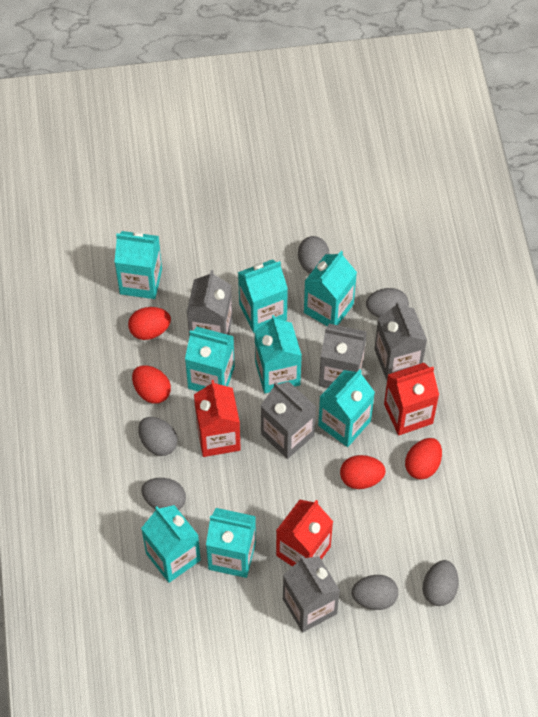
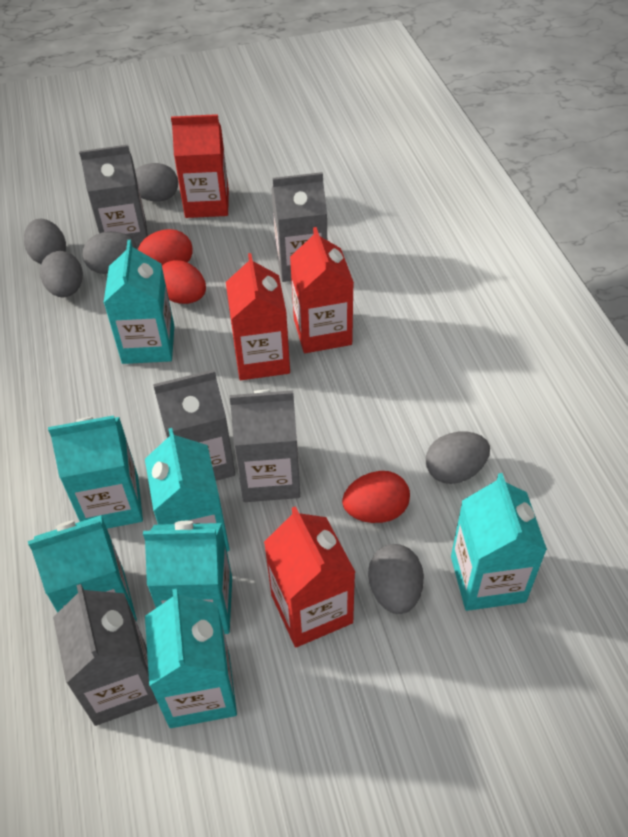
red carton: [194,380,241,457] [276,500,333,567] [384,363,439,435] = 3 -> [171,114,229,218] [226,253,290,380] [264,506,355,647] [290,227,354,353] = 4
red egg: [128,307,171,340] [132,365,171,404] [340,455,386,489] [405,438,442,480] = 4 -> [138,229,192,265] [162,260,206,304] [342,471,410,523] = 3
turquoise carton: [114,231,162,299] [141,505,201,583] [185,327,235,392] [206,508,256,578] [238,259,288,333] [255,315,302,393] [304,251,357,327] [318,370,375,447] = 8 -> [28,515,137,621] [48,415,143,529] [103,240,174,364] [143,521,232,634] [145,428,230,552] [145,589,237,728] [451,473,547,611] = 7

